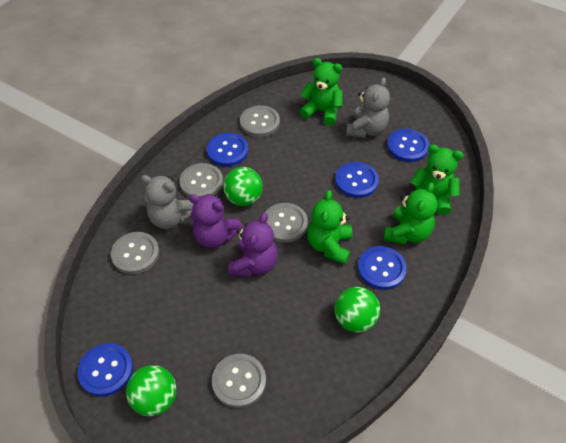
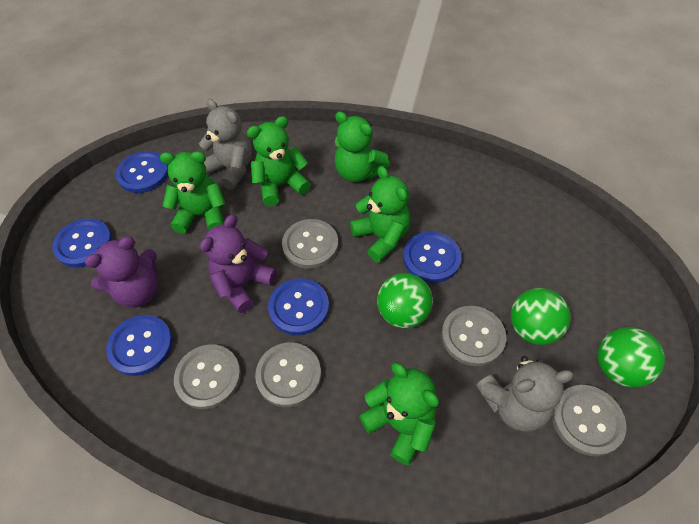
green teddy bear: [299,58,343,126] [308,190,352,264] [384,182,438,244] [410,144,464,215] = 4 -> [160,151,226,234] [247,116,311,206] [334,111,390,182] [350,166,411,263] [359,362,439,465] = 5

